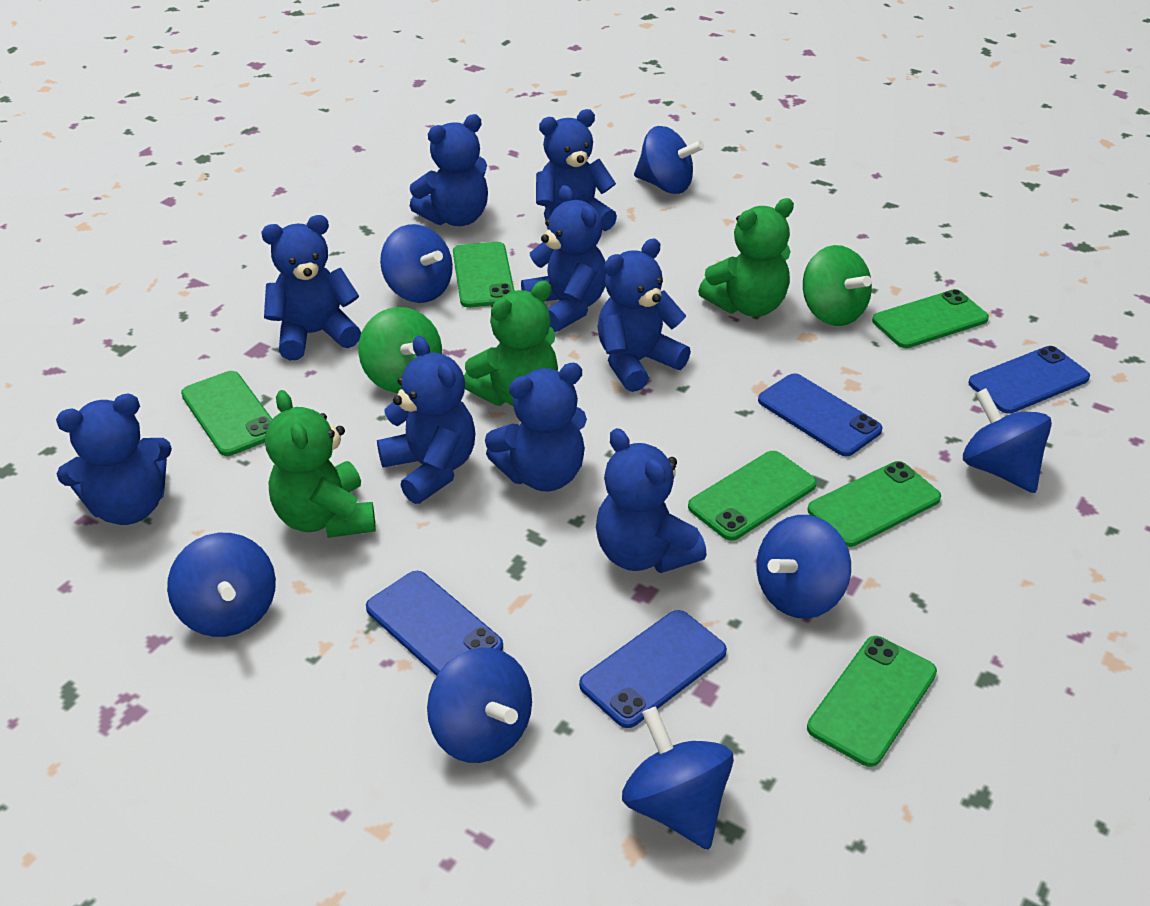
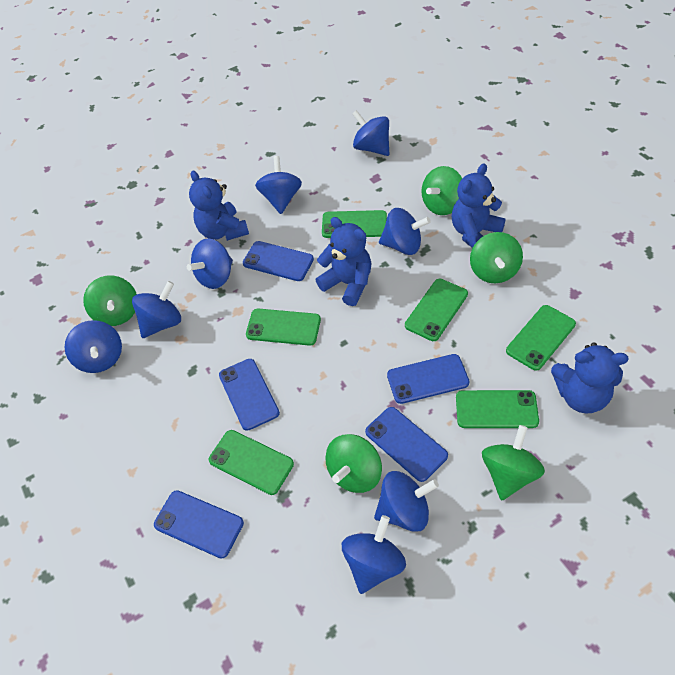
blue phone: [366,571,503,676] [579,610,727,728] [758,373,882,456] [968,346,1090,414] = 4 -> [154,490,244,559] [219,359,280,431] [243,241,314,281] [365,407,448,482] [387,354,469,404] = 5
blue spinning top: [167,533,276,637] [380,224,453,303] [427,647,532,763] [622,706,734,850] [634,126,704,194] [756,515,851,619] [963,388,1052,493] = 7 -> [64,320,122,373] [132,281,181,338] [187,238,233,289] [255,156,302,214] [342,515,406,594] [352,110,389,156] [374,471,439,532] [379,208,431,255] = 8
blue teddy bear: [56,394,172,525] [261,215,361,360] [377,336,475,504] [410,114,488,226] [485,363,587,491] [521,185,606,332] [536,109,617,231] [596,428,707,573] [597,239,691,392] = 9 -> [189,171,249,241] [316,217,372,306] [452,164,506,248] [551,342,628,413] = 4
green spinning top: [358,307,442,393] [803,245,872,326] = 2 -> [83,275,137,326] [325,434,382,493] [421,166,462,215] [470,232,523,283] [482,425,545,501] = 5
green teddy bear: [265,390,376,538] [464,281,558,406] [698,198,794,317] = 3 -> none = 0

